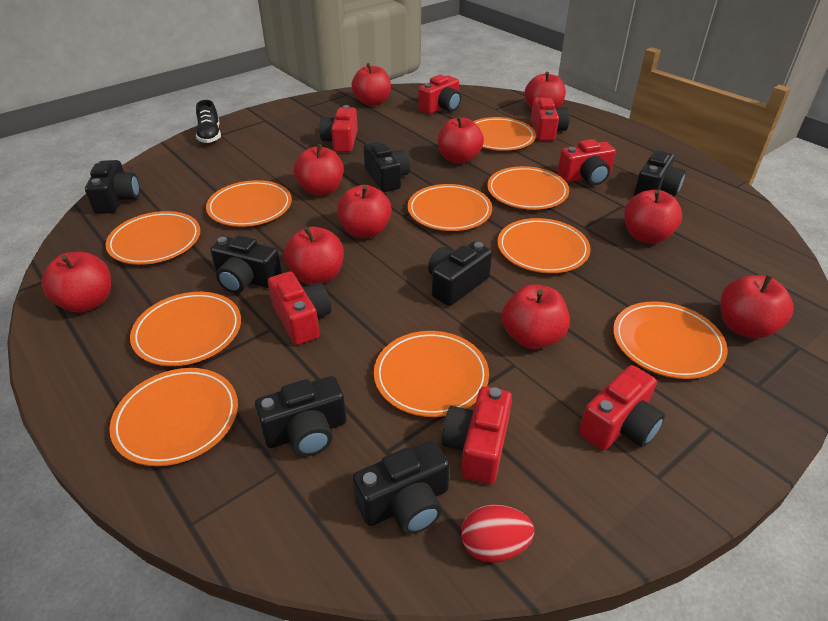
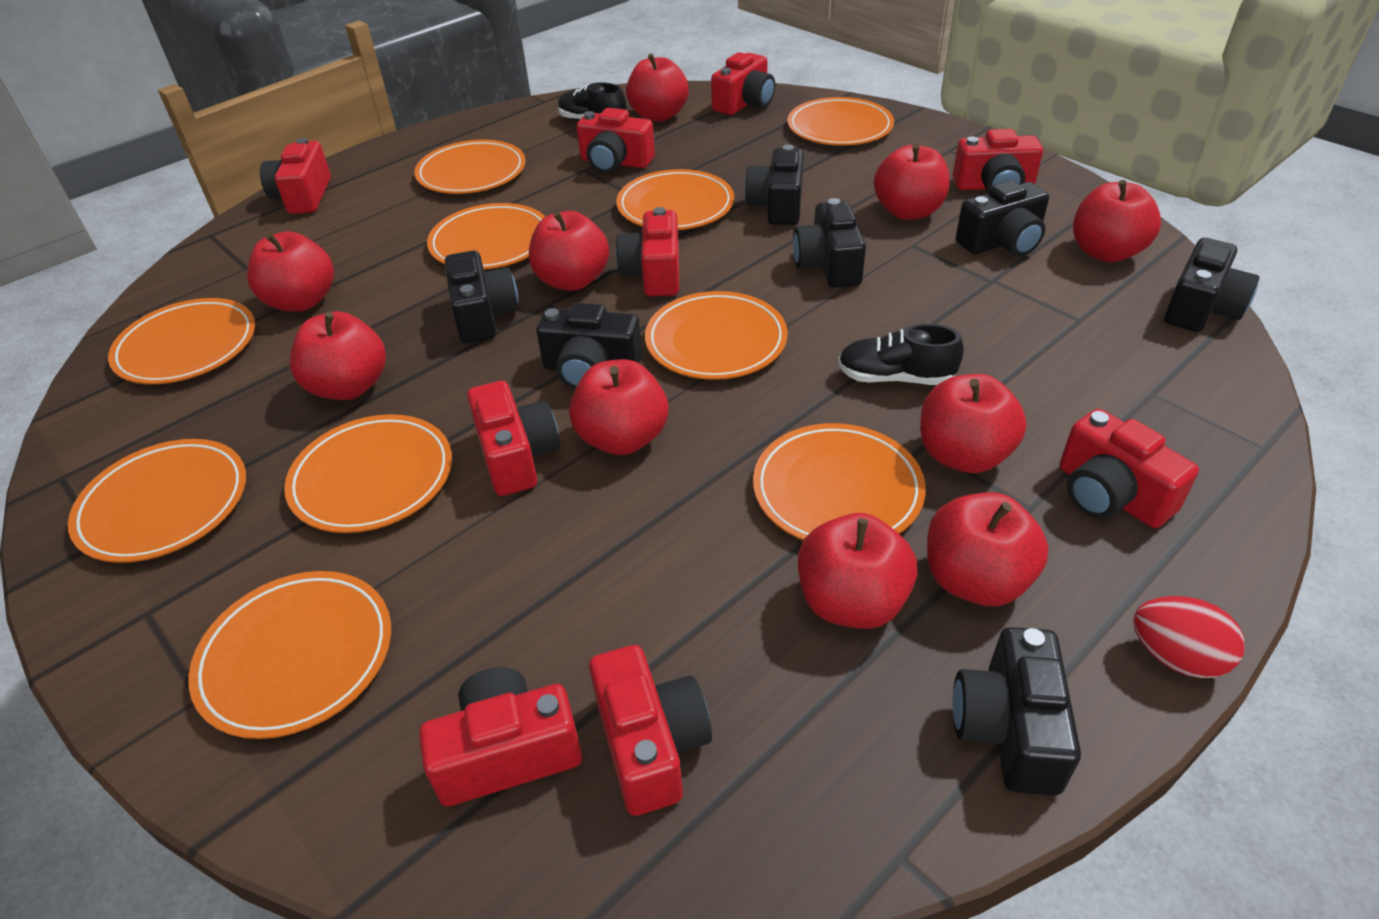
black shoe: [196,100,221,143] = 1 -> [558,82,627,121] [838,324,964,385] = 2
red camera: [268,272,331,345] [320,105,358,152] [418,75,461,114] [442,386,512,484] [530,97,570,141] [557,139,616,186] [579,365,665,450] = 7 -> [260,138,331,214] [419,667,582,806] [467,381,560,496] [577,108,655,173] [589,645,712,816] [616,207,679,296] [711,52,775,115] [953,129,1043,192] [1060,409,1199,528] = 9

